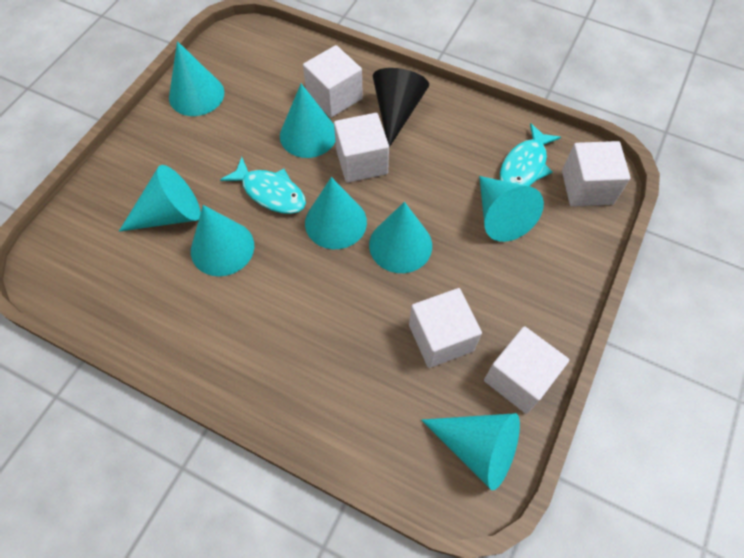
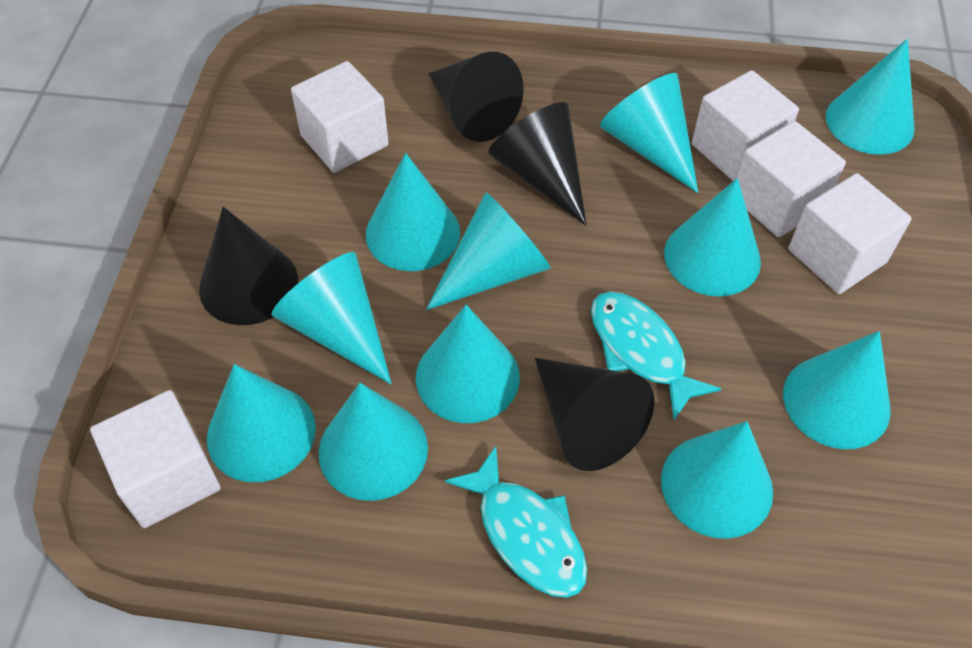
black cone: [373,68,429,147] = 1 -> [199,207,298,325] [428,52,524,142] [488,102,586,225] [535,358,655,471] = 4
turquoise cone: [119,165,201,232] [169,41,224,116] [191,205,254,276] [280,84,335,158] [305,177,367,249] [369,202,432,273] [422,413,520,490] [479,176,544,242] = 8 -> [207,364,316,482] [271,252,392,384] [319,383,428,501] [366,153,460,271] [416,305,520,423] [426,192,551,310] [600,73,698,193] [661,421,773,539] [664,178,761,297] [783,331,891,449] [826,39,915,155] = 11

